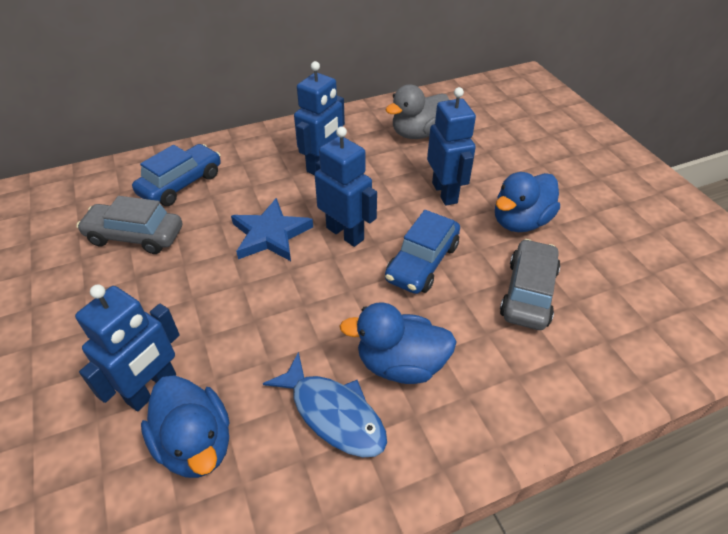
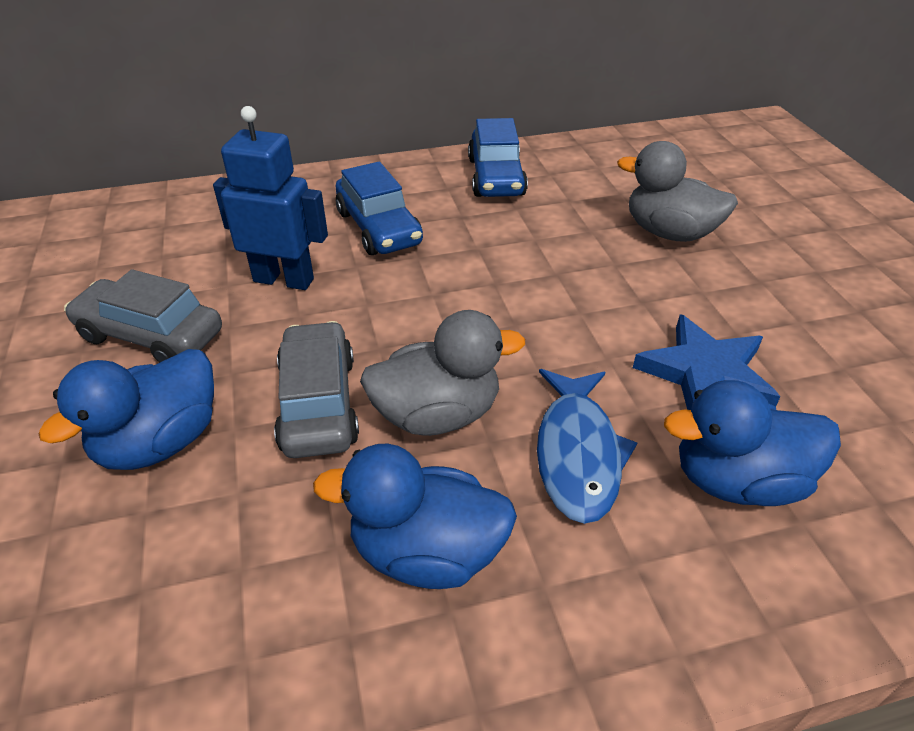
blue robot: [75,284,180,411] [294,61,345,175] [315,126,377,247] [427,87,476,205] = 4 -> [213,106,328,290] = 1
grey duck: [385,84,449,139] = 1 -> [360,310,525,436] [617,141,738,242] = 2

